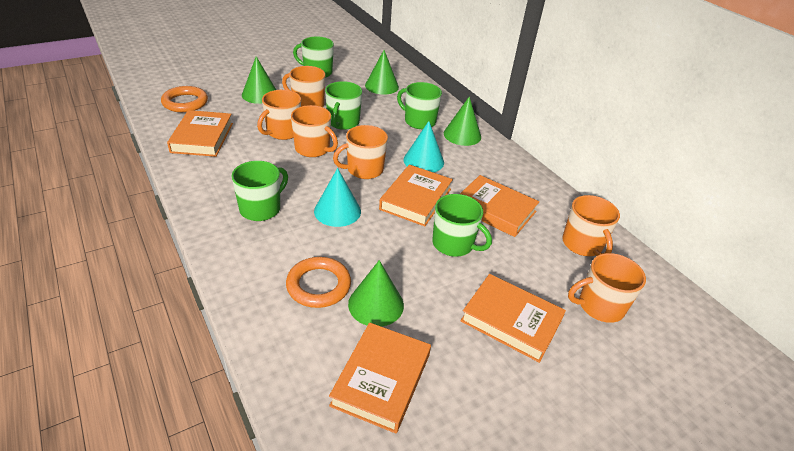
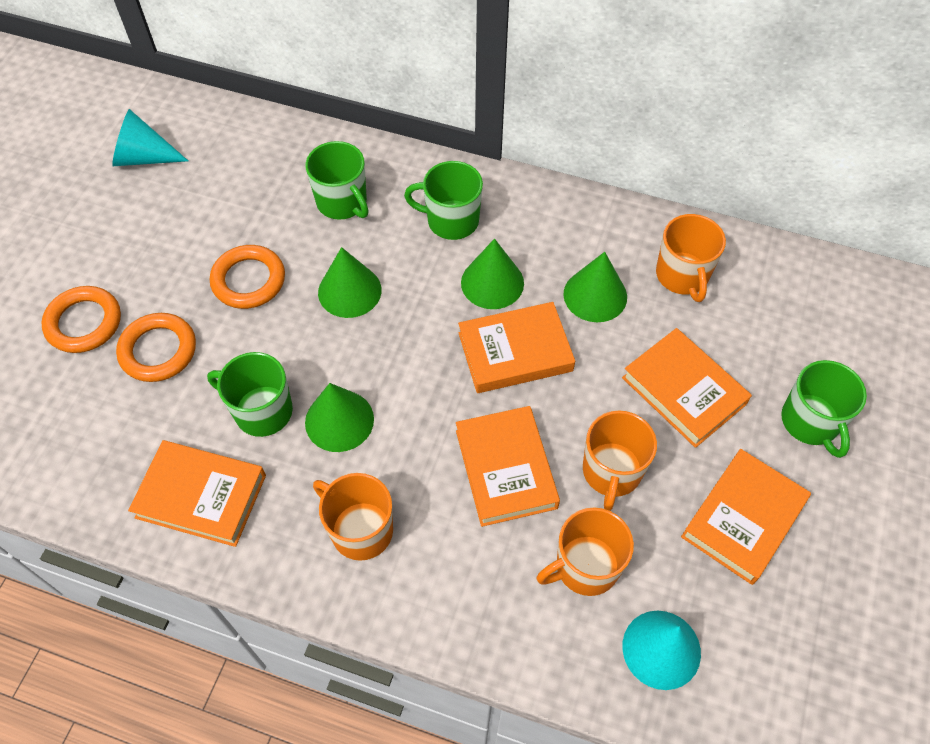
green mug: [232,161,288,221] [293,36,334,78] [325,81,362,130] [397,82,442,129] [432,194,492,257] = 5 -> [207,352,293,437] [305,141,369,220] [404,161,483,240] [781,360,867,458] = 4
orange mug: [257,90,301,140] [282,66,325,107] [291,105,338,157] [333,125,388,179] [562,195,620,256] [568,253,646,323] = 6 -> [313,473,393,561] [536,507,634,596] [583,411,657,511] [656,214,726,302] = 4
orange ring: [161,86,208,112] [286,257,351,308] = 2 -> [41,286,121,353] [116,313,196,382] [210,245,285,309] = 3

